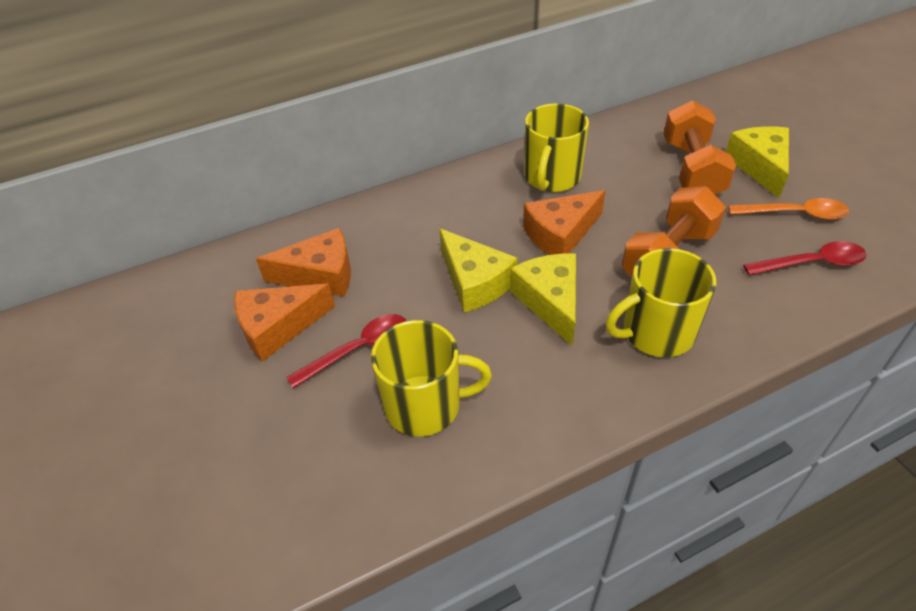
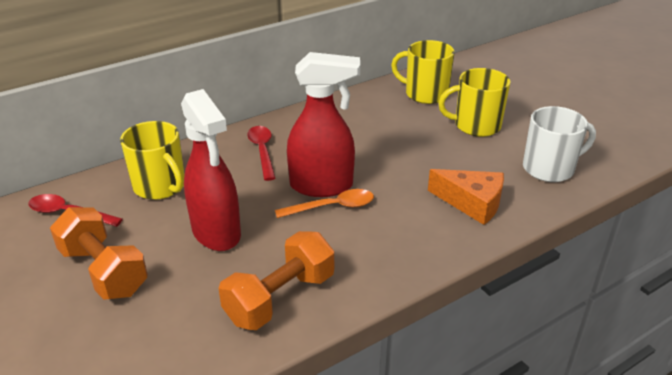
orange cheese: [234,284,335,362] [256,228,351,297] [523,190,606,255] = 3 -> [428,169,504,225] = 1
red spray bottle: none = 0 -> [181,89,241,251] [287,52,360,197] = 2
white mug: none = 0 -> [523,106,596,182] = 1
yellow cheese: [440,229,517,312] [510,254,576,346] [726,126,789,198] = 3 -> none = 0

